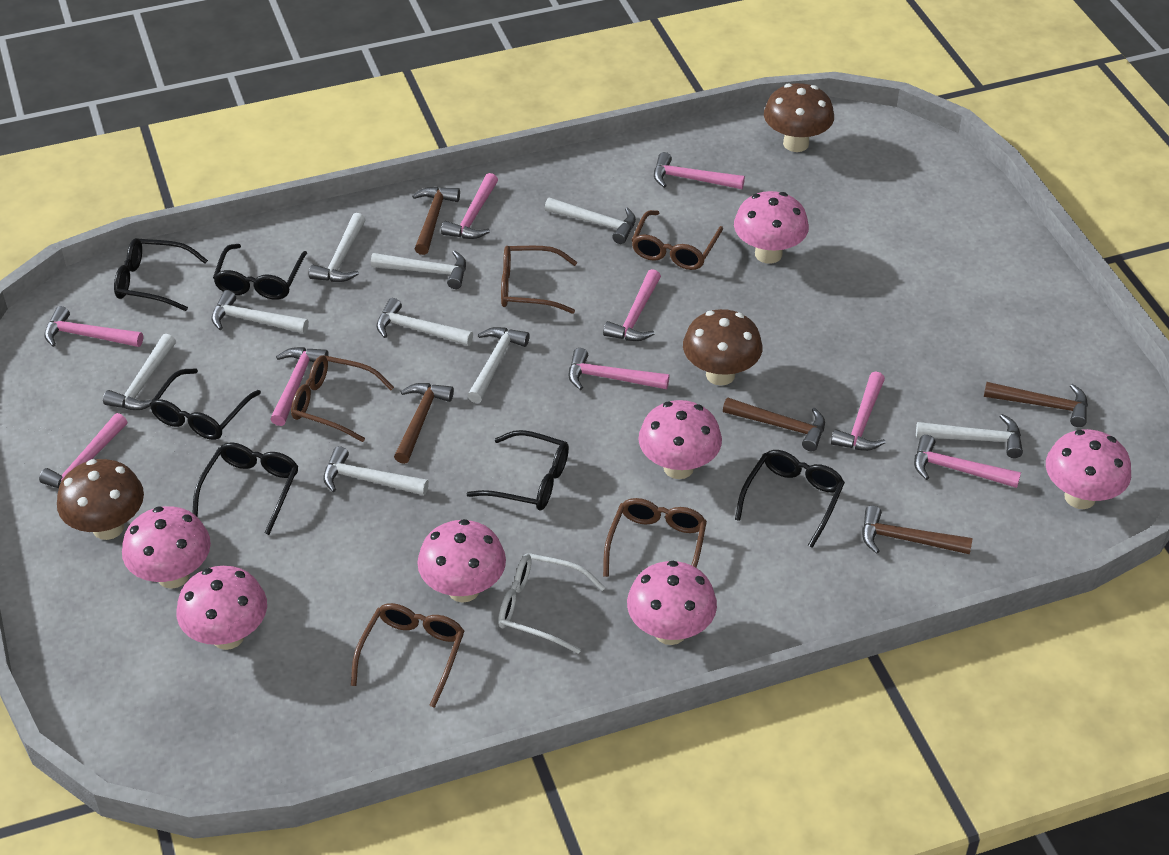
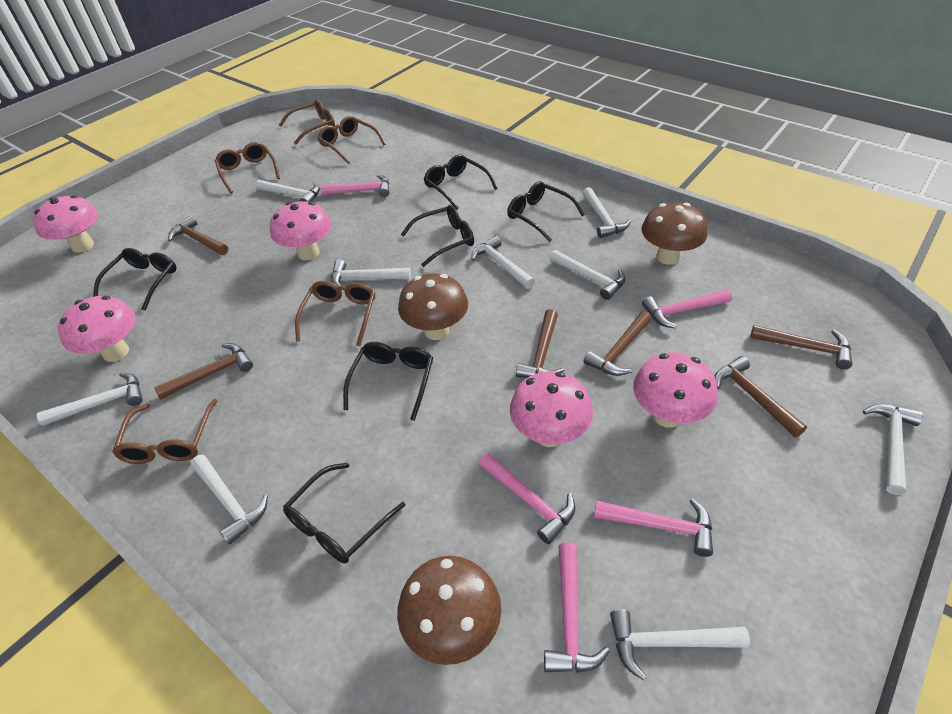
brown hammer: [394,383,454,464] [412,187,460,255] [723,397,825,451] [862,505,973,555] [984,382,1088,427] = 5 -> [154,343,253,400] [168,216,228,255] [516,309,565,378] [583,311,652,376] [714,356,807,437] [750,325,853,369] = 6
pink hammer: [39,413,127,488] [44,306,143,347] [270,347,329,426] [441,173,498,239] [569,348,669,390] [603,269,661,341] [654,152,745,189] [831,372,886,451] [914,435,1021,488] = 9 -> [321,174,390,197] [479,453,575,544] [544,542,610,673] [594,499,713,557] [642,289,732,328] = 5
pink mushroom: [122,506,211,589] [177,566,267,650] [417,519,506,603] [627,561,717,645] [639,400,722,479] [734,191,809,264] [1046,429,1131,509] = 7 -> [33,195,98,253] [58,296,136,362] [270,201,331,260] [510,371,593,447] [633,352,717,428] = 5
white glasses: [498,553,605,654] = 1 -> none = 0

